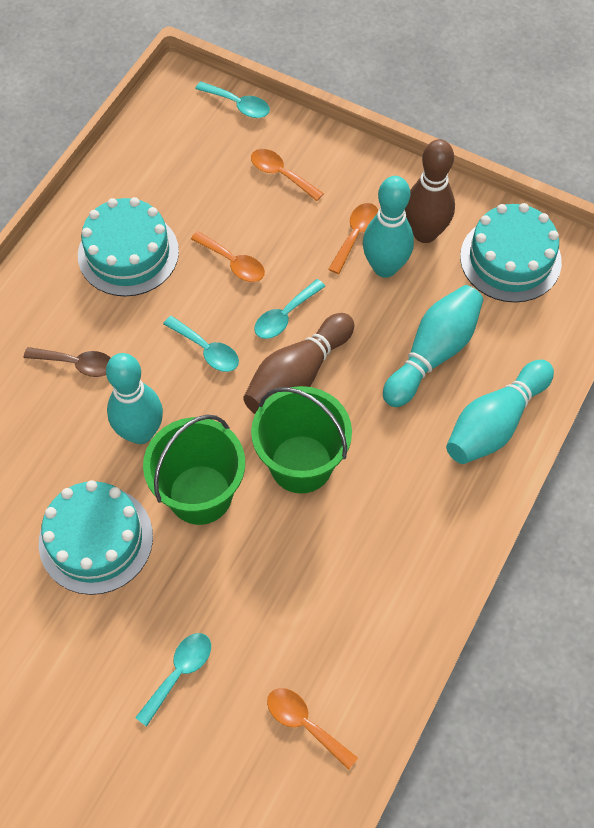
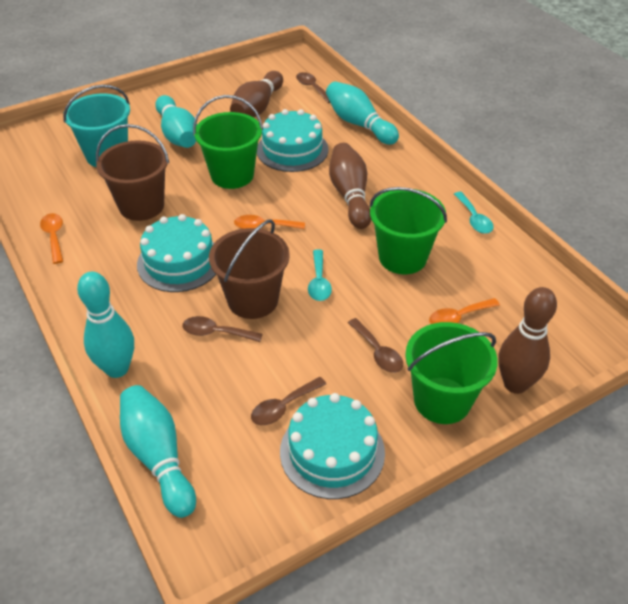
brown bowling pin: [243,313,354,414] [405,139,455,243] = 2 -> [230,71,283,117] [329,143,371,229] [498,287,557,394] = 3
brown bucket: none = 0 -> [96,124,169,221] [209,219,290,319] = 2
brown spoon: [24,347,111,377] = 1 -> [182,316,262,342] [251,377,326,425] [296,72,330,103] [348,318,403,373] = 4
green bucket: [143,415,245,525] [251,386,352,493] = 2 -> [193,95,263,189] [370,187,447,274] [405,322,498,424] = 3
orange spoon: [191,231,265,282] [251,149,324,201] [267,688,358,770] [328,203,378,274] = 4 -> [40,213,63,264] [234,215,305,229] [429,298,500,324] = 3
turquoise bucket: none = 0 -> [63,85,130,167] = 1
turquoise spoon: [135,633,211,727] [163,316,239,372] [195,81,270,118] [254,279,326,339] = 4 -> [308,249,332,301] [454,192,494,234] = 2

